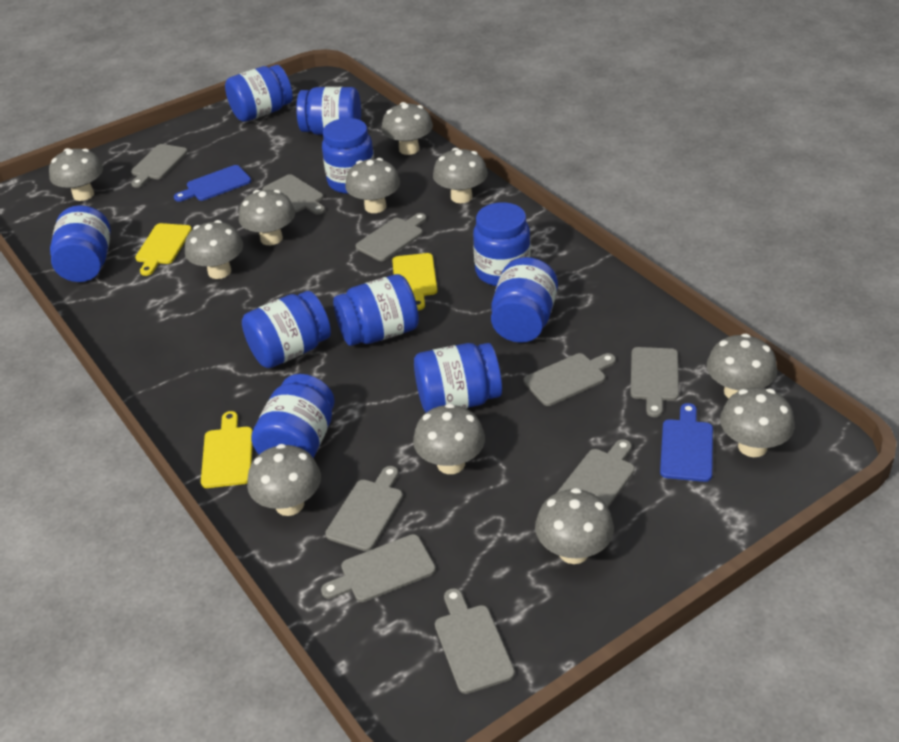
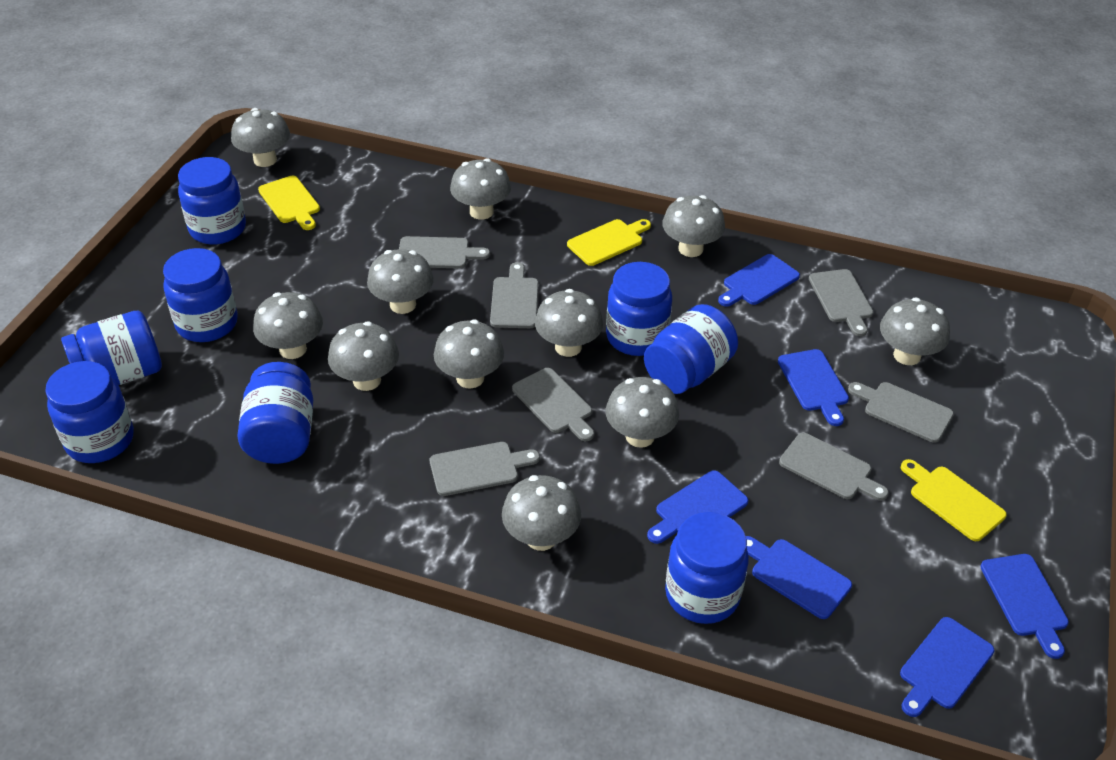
blue cutting board: [174,165,251,202] [660,403,713,482] = 2 -> [647,470,749,544] [718,254,800,307] [746,536,852,619] [778,349,849,426] [900,617,994,717] [980,554,1069,659] = 6
blue jar: [50,205,111,282] [225,65,293,122] [242,291,331,368] [251,374,335,458] [296,87,361,135] [322,118,374,194] [333,274,419,346] [414,343,502,413] [473,202,531,286] [491,257,558,343] = 10 -> [45,361,134,463] [61,311,162,385] [163,248,238,342] [178,157,246,245] [237,362,313,464] [606,262,672,356] [644,304,738,394] [665,512,749,624] = 8
grey cutting board: [131,144,188,188] [262,174,325,214] [321,534,436,602] [325,466,403,551] [356,213,427,261] [435,588,515,694] [524,353,616,406] [557,439,635,507] [630,347,679,417] = 9 -> [399,236,490,268] [430,442,540,496] [490,262,539,328] [512,368,594,441] [779,433,889,501] [809,269,873,336] [848,382,954,443] = 7

